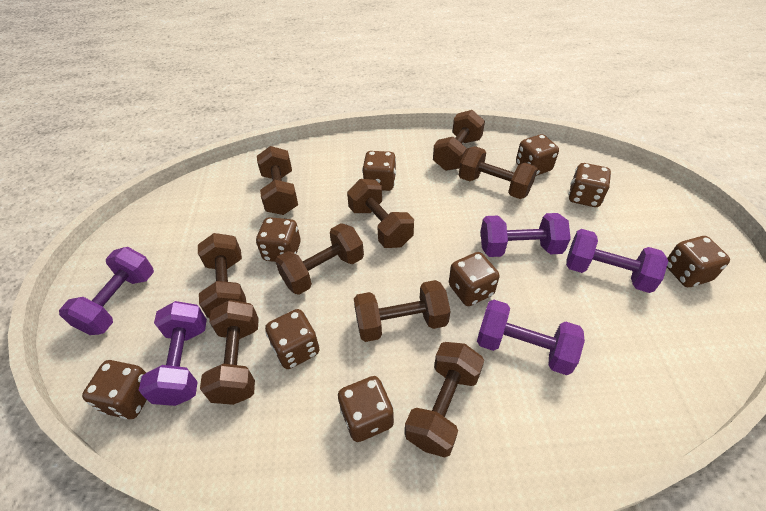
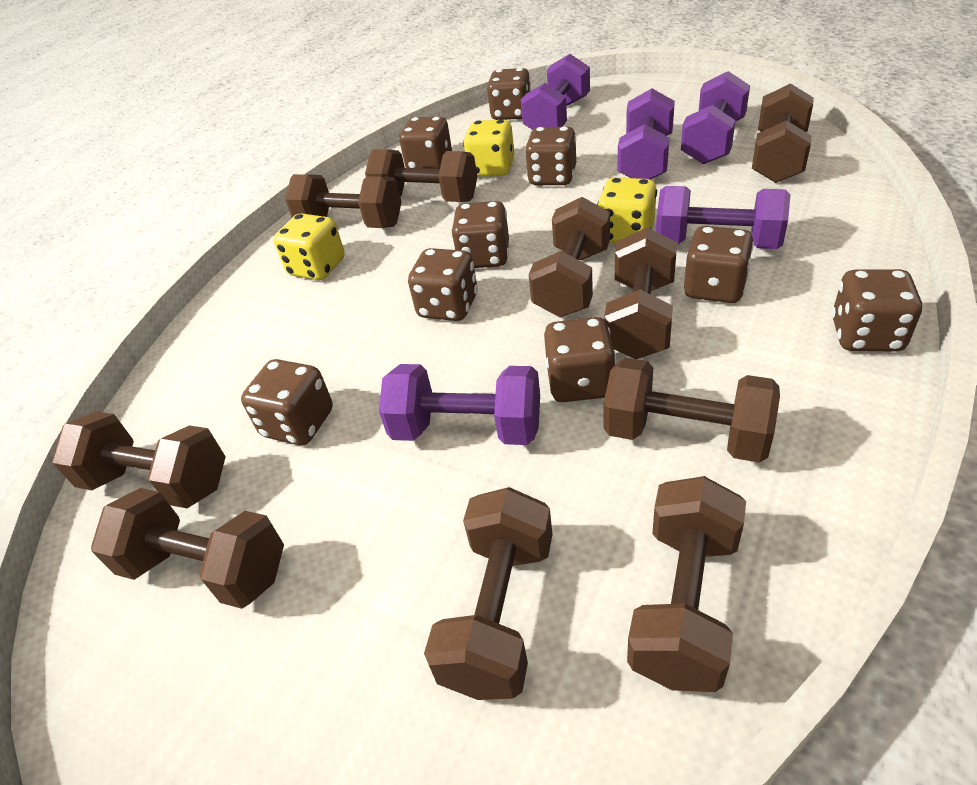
brown dumbbell: [198,233,246,318] [200,300,259,405] [257,146,298,215] [275,223,364,295] [347,179,414,248] [354,280,451,342] [405,342,484,457] [433,110,485,171] [459,146,537,199] = 9 -> [53,412,226,508] [91,488,284,609] [285,174,402,228] [365,149,477,202] [424,487,553,700] [529,197,610,317] [603,358,780,463] [604,227,677,359] [627,476,746,692] [752,83,814,183] = 10
yellow dice: none = 0 -> [273,213,345,280] [463,120,515,177] [597,177,657,243] = 3

